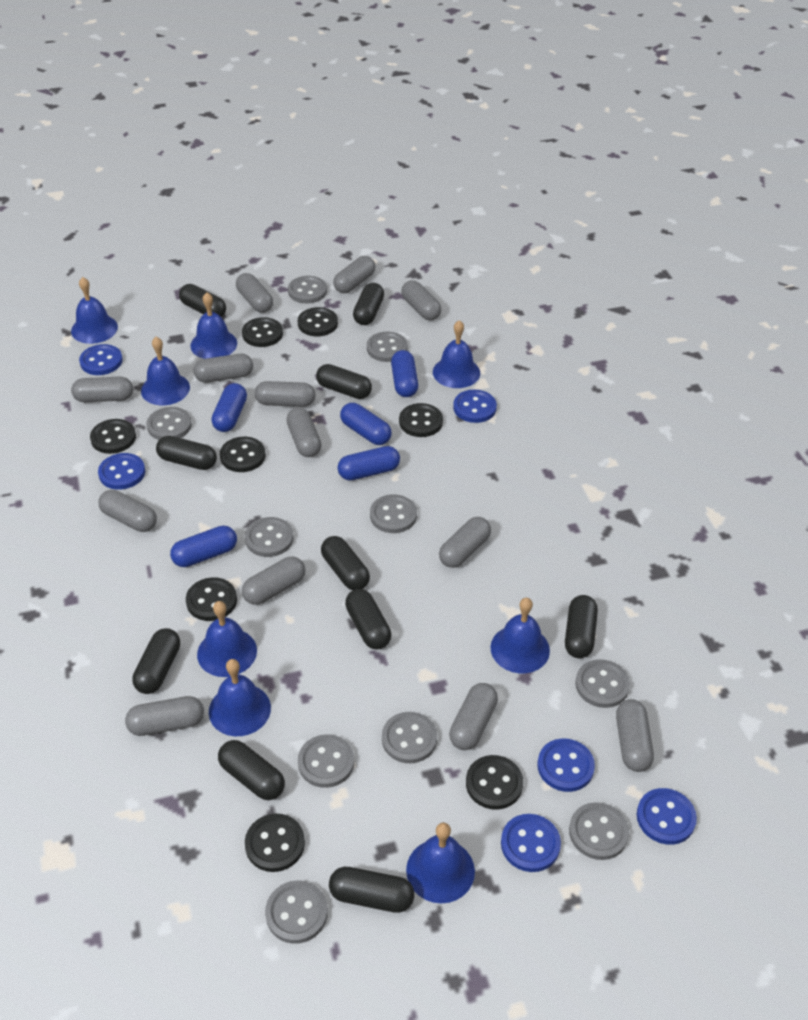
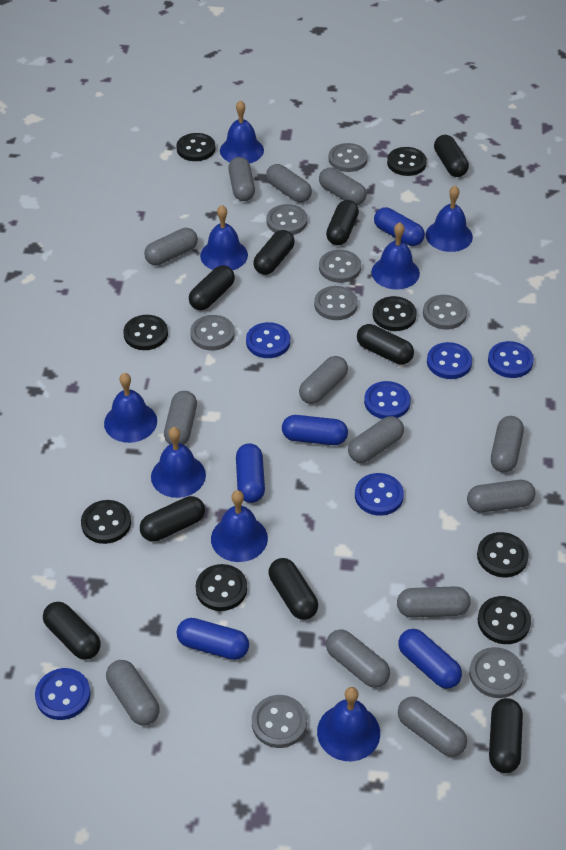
black capsule: [132,628,180,694] [156,436,217,470] [179,284,226,317] [218,740,285,800] [316,364,372,399] [321,536,370,590] [329,867,414,913] [345,589,391,649] [353,283,384,325] [565,595,598,658] = 10 -> [43,602,101,660] [140,496,205,542] [189,265,235,310] [253,230,294,275] [269,558,318,620] [326,200,359,245] [357,324,414,365] [434,135,469,177] [489,698,523,773] = 9
grey button: [147,407,192,440] [245,517,294,557] [265,880,328,944] [288,276,327,303] [298,734,354,788] [367,332,408,362] [370,495,417,533] [382,712,437,763] [569,802,629,860] [575,659,630,708] = 10 -> [190,315,235,350] [252,695,307,748] [267,204,307,235] [314,286,358,320] [319,250,361,283] [329,143,368,172] [423,295,467,329] [469,647,524,698] = 8

